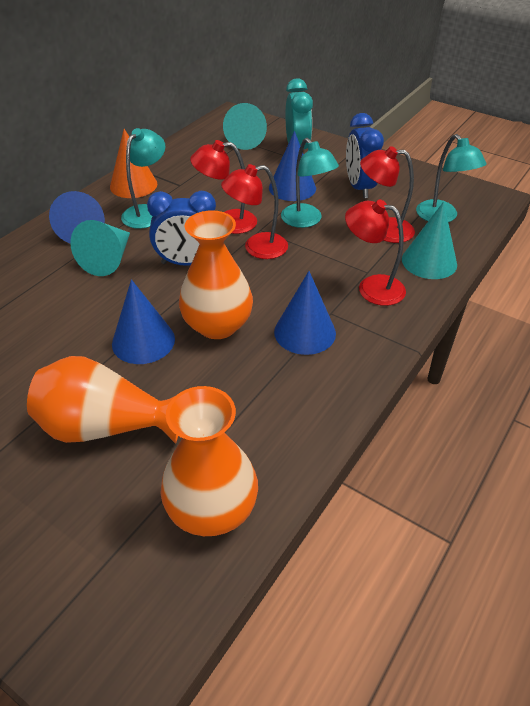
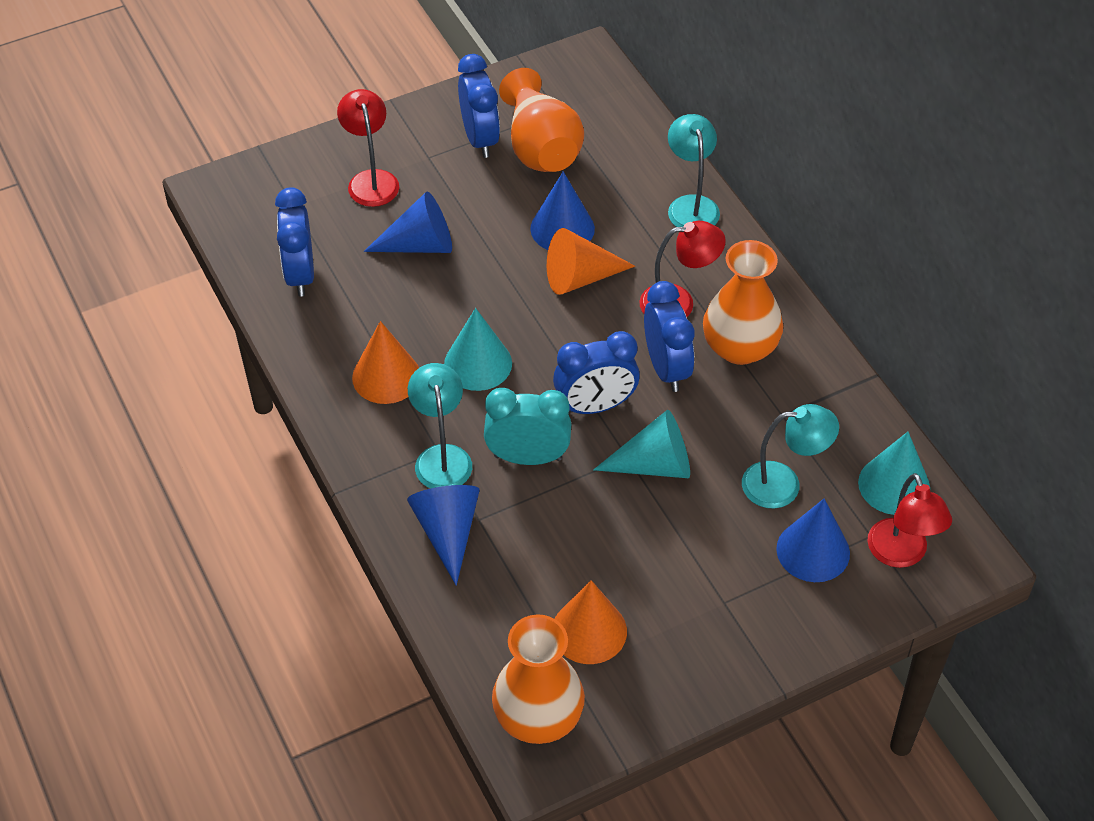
blue clock: [147,191,216,266] [346,113,384,198] = 2 -> [275,187,314,297] [458,54,500,158] [553,331,640,414] [644,281,695,392] = 4
orange cone: [110,129,157,198] = 1 -> [352,321,419,404] [547,228,635,295] [555,580,627,664] = 3
red lamp: [190,140,257,234] [221,164,288,259] [345,199,406,306] [360,146,415,243] = 4 -> [337,89,399,207] [640,221,726,317] [867,473,952,568] = 3

